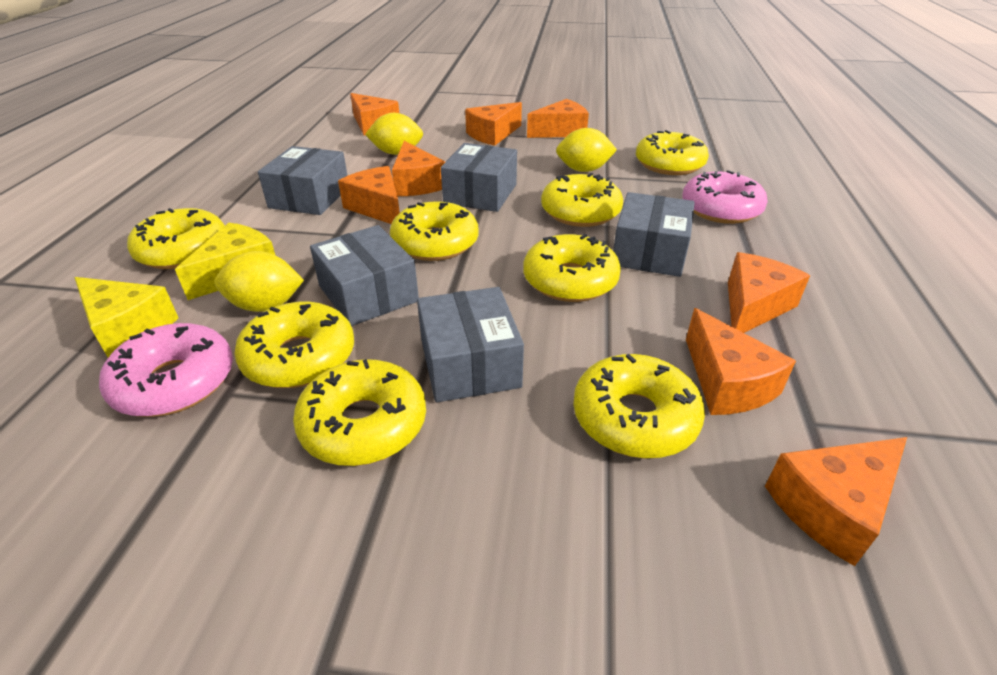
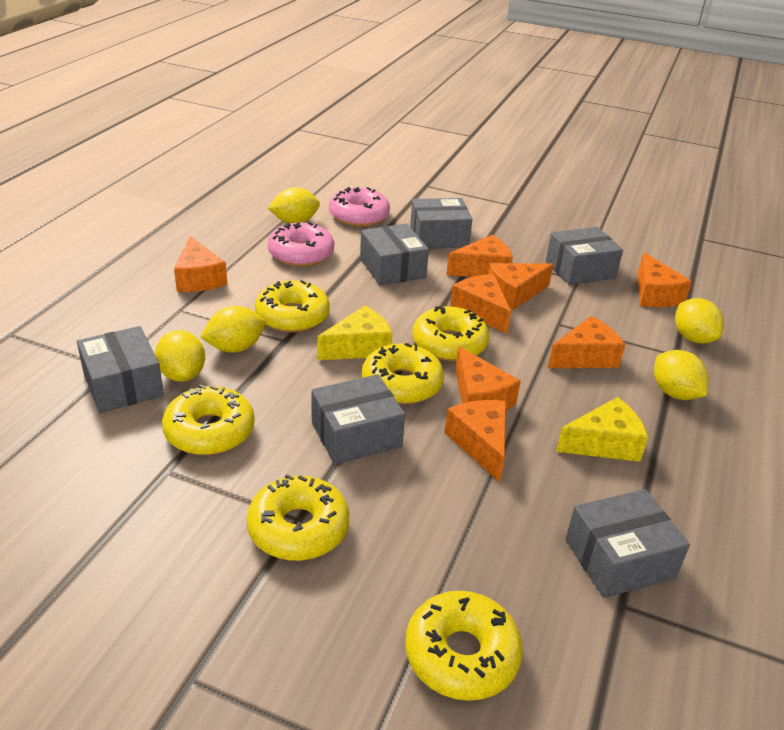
grey box: [258,146,348,215] [310,225,419,326] [417,287,524,402] [441,143,517,212] [613,192,695,277] = 5 -> [77,326,164,413] [311,374,405,465] [360,224,429,286] [410,198,472,249] [546,227,623,285] [565,489,690,598] = 6
yellow donut: [127,208,225,269] [234,302,354,388] [293,359,426,466] [390,201,479,261] [523,234,621,302] [541,173,623,227] [573,354,705,459] [636,130,709,175] = 8 -> [162,384,255,455] [246,474,350,561] [255,280,330,333] [362,343,444,404] [405,591,523,701] [412,306,489,361] = 6
yellow lemon: [214,251,304,312] [365,113,423,155] [556,128,617,172] = 3 -> [155,330,205,382] [200,306,265,353] [268,187,320,223] [654,350,709,400] [675,298,724,344] = 5

